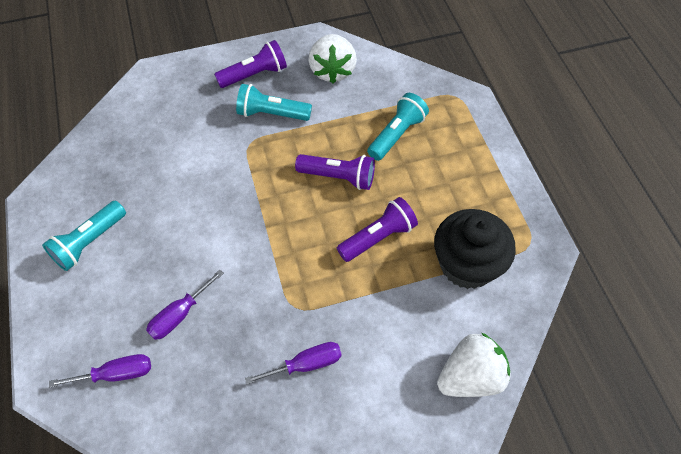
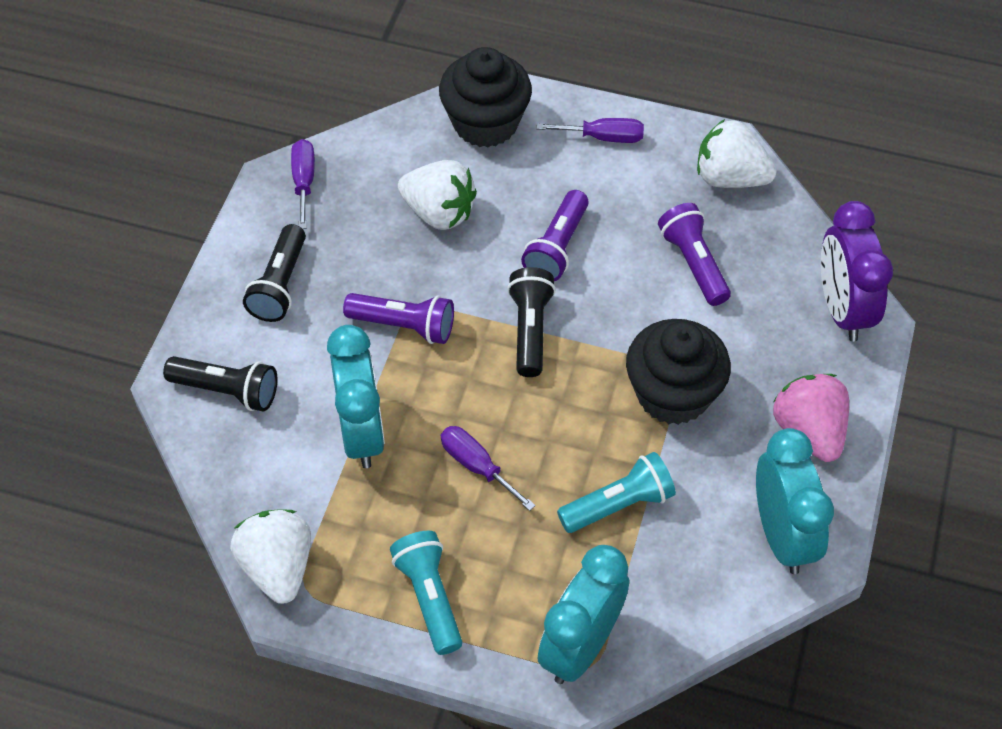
black cupcake: [434,209,516,289] = 1 -> [439,47,532,148] [626,319,731,425] = 2
black flashlight: none = 0 -> [163,356,277,411] [243,224,306,322] [507,267,556,377] = 3
pink strawberry: none = 0 -> [773,374,849,462] = 1
purple clock: none = 0 -> [821,201,893,341] = 1
turquoise clock: none = 0 -> [327,325,385,468] [538,545,629,684] [756,428,834,574] = 3
turquoise flashlight: [42,201,126,271] [236,84,312,121] [367,93,429,161] = 3 -> [390,531,462,655] [557,452,676,533] = 2
white strawberry: [309,34,357,83] [437,333,510,397] = 2 -> [230,509,311,604] [398,160,477,230] [697,119,777,188] = 3

